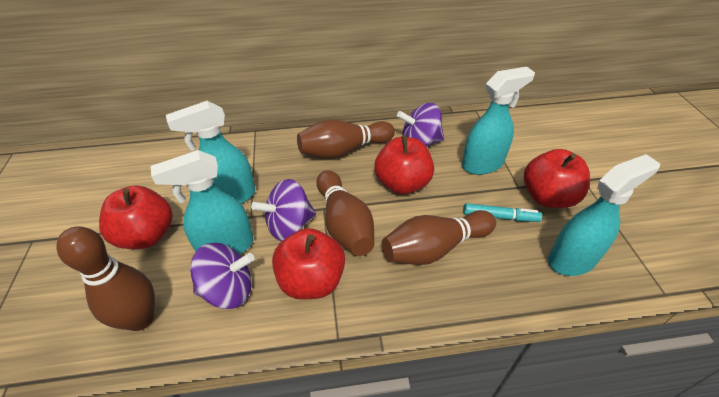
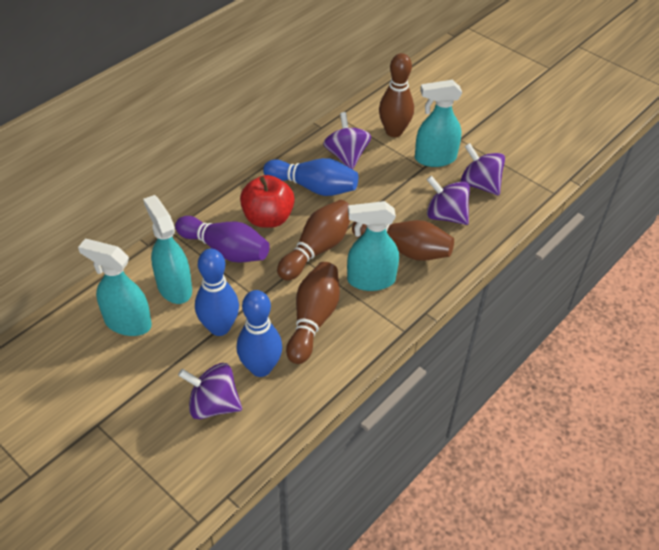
blue bowling pin: none = 0 -> [195,249,239,336] [237,290,282,377] [263,158,358,196] = 3
purple bowling pin: none = 0 -> [175,216,270,263] = 1
purple spinning top: [190,243,255,309] [251,179,316,241] [397,103,444,147] = 3 -> [178,363,242,419] [323,112,371,170] [427,176,470,225] [461,143,505,195] = 4
red apple: [99,185,173,249] [272,228,345,300] [374,135,434,194] [524,149,590,208] = 4 -> [240,175,295,228] = 1
turquoise marker: [463,203,542,222] = 1 -> none = 0

